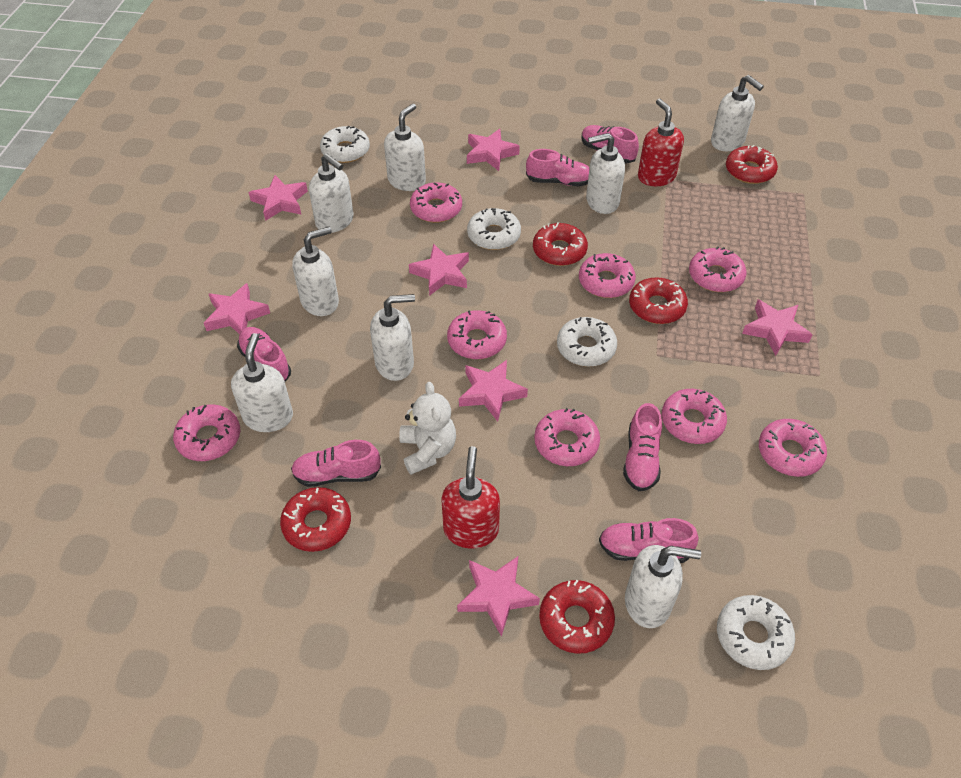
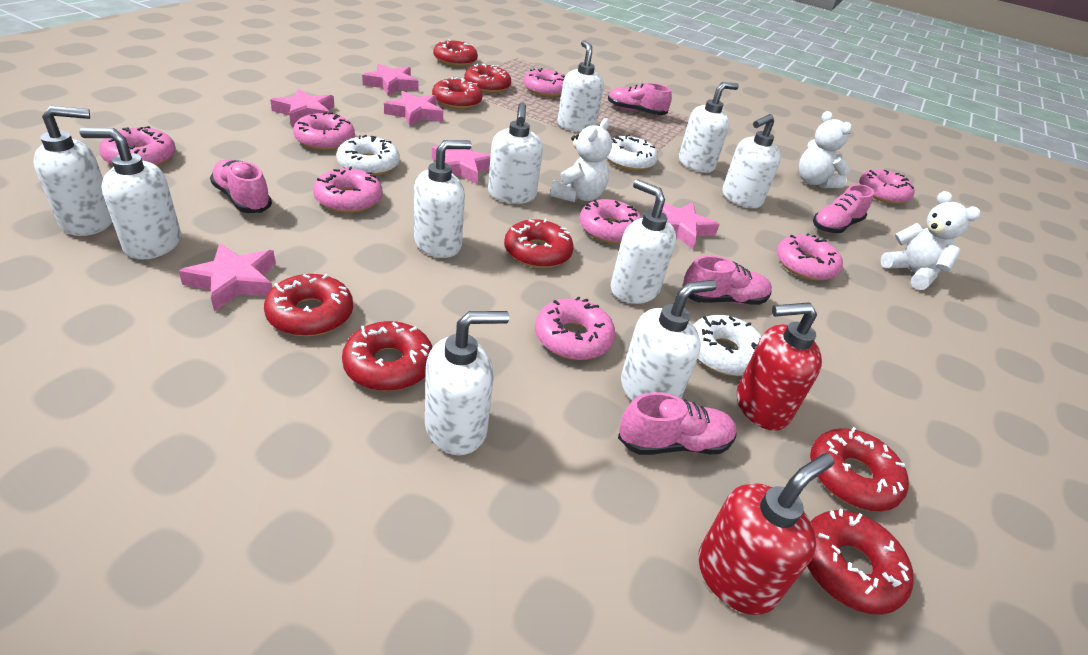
pink shoe: [237,327,291,382] [291,440,381,487] [526,149,590,187] [582,125,639,164] [599,518,698,563] [623,403,662,491] = 6 -> [210,159,272,213] [608,83,672,115] [618,392,737,455] [682,256,772,305] [813,184,874,233] = 5
pink star: [204,283,270,334] [249,175,308,221] [409,244,469,296] [457,556,540,637] [459,360,528,422] [467,129,520,171] [742,300,813,356] = 7 -> [179,243,276,311] [270,89,335,126] [362,64,419,96] [384,91,443,127] [432,146,491,184] [653,202,720,249] = 6
red donut: [280,487,351,552] [533,222,588,266] [539,580,615,654] [629,277,688,324] [726,145,778,184] = 5 -> [264,274,353,337] [342,321,433,391] [432,77,482,109] [433,39,478,66] [464,64,511,93] [504,219,574,268] [807,509,914,615] [810,427,909,511] = 8
white donut: [320,126,370,163] [467,208,521,250] [557,317,617,367] [717,595,795,670] = 4 -> [336,135,400,176] [607,135,658,171] [693,315,762,376] = 3
white soap dispenser: [231,333,293,432] [293,227,339,316] [309,154,354,233] [370,294,415,381] [384,104,426,191] [586,133,625,214] [625,545,701,628] [711,75,764,151] = 8 -> [33,106,112,236] [80,128,181,259] [414,140,472,258] [425,311,509,455] [488,102,543,204] [558,40,604,132] [611,179,676,304] [621,280,717,401] [679,82,739,173] [722,114,781,208] = 10
white teddy bear: [399,382,456,475] = 1 -> [550,118,612,202] [799,111,852,188] [880,191,981,290] = 3

